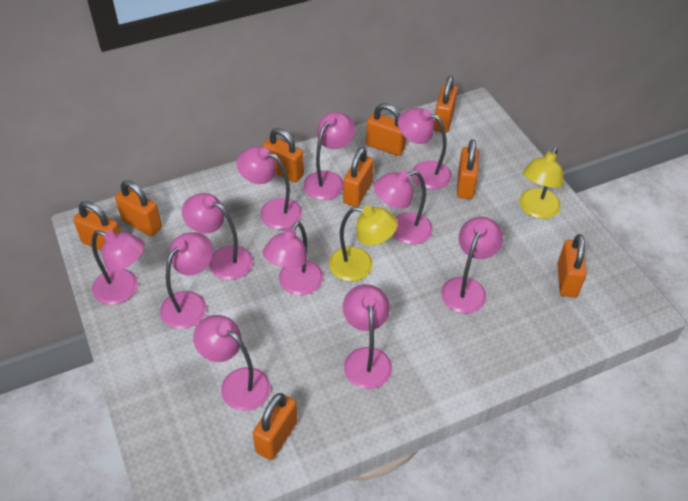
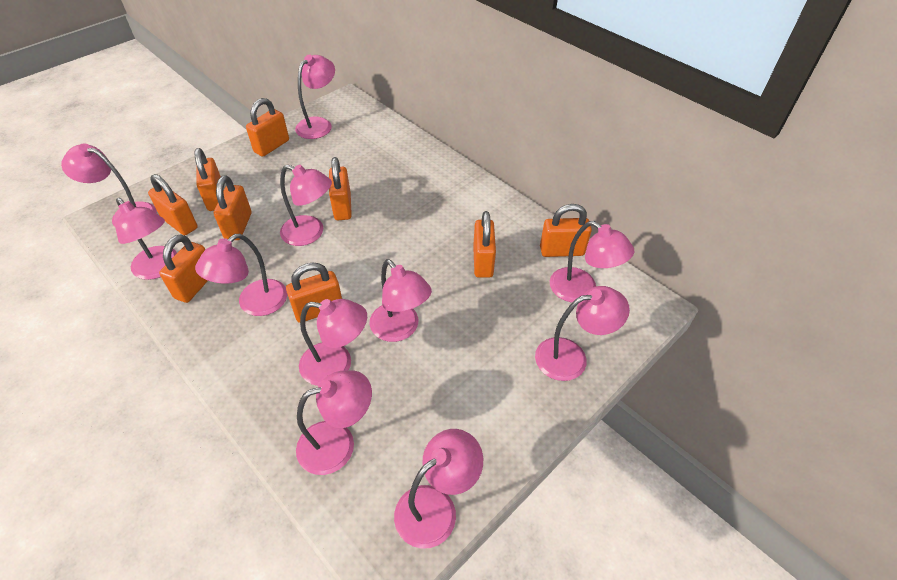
yellow lamp: [329,206,398,281] [519,147,563,219] = 2 -> none = 0

